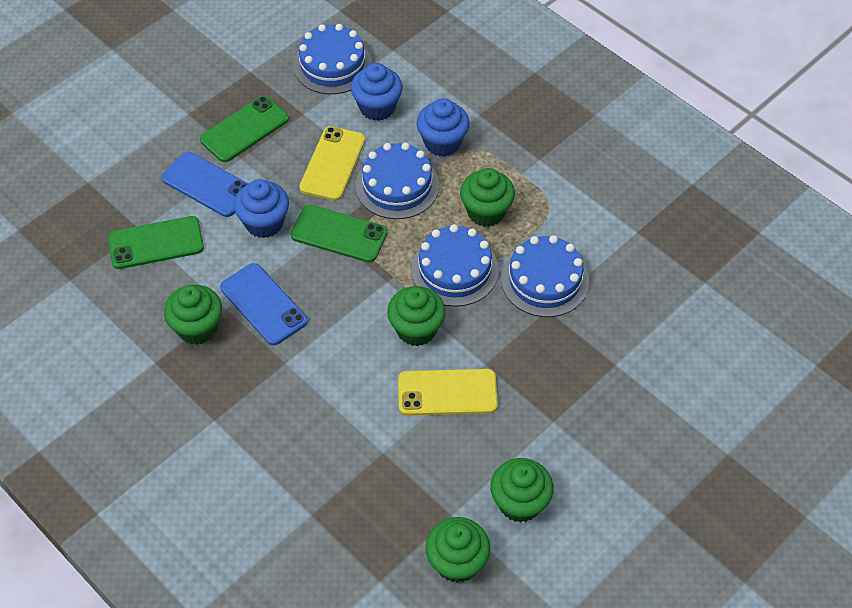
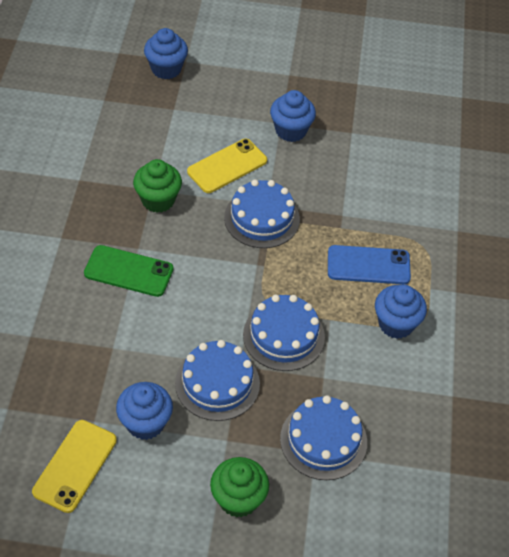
blue cupcake: [234,179,289,238] [351,63,403,121] [417,98,469,157] = 3 -> [116,382,173,440] [144,28,188,79] [270,90,316,142] [375,284,427,339] = 4
blue phone: [161,152,249,217] [220,263,308,345] = 2 -> [328,245,411,284] = 1
green cupcake: [164,285,222,345] [387,286,446,346] [425,517,491,583] [460,168,515,227] [490,458,554,523] = 5 -> [133,159,182,213] [210,457,269,518] = 2
green phone: [108,216,204,269] [200,96,289,162] [290,205,388,263] = 3 -> [84,245,173,297] = 1

